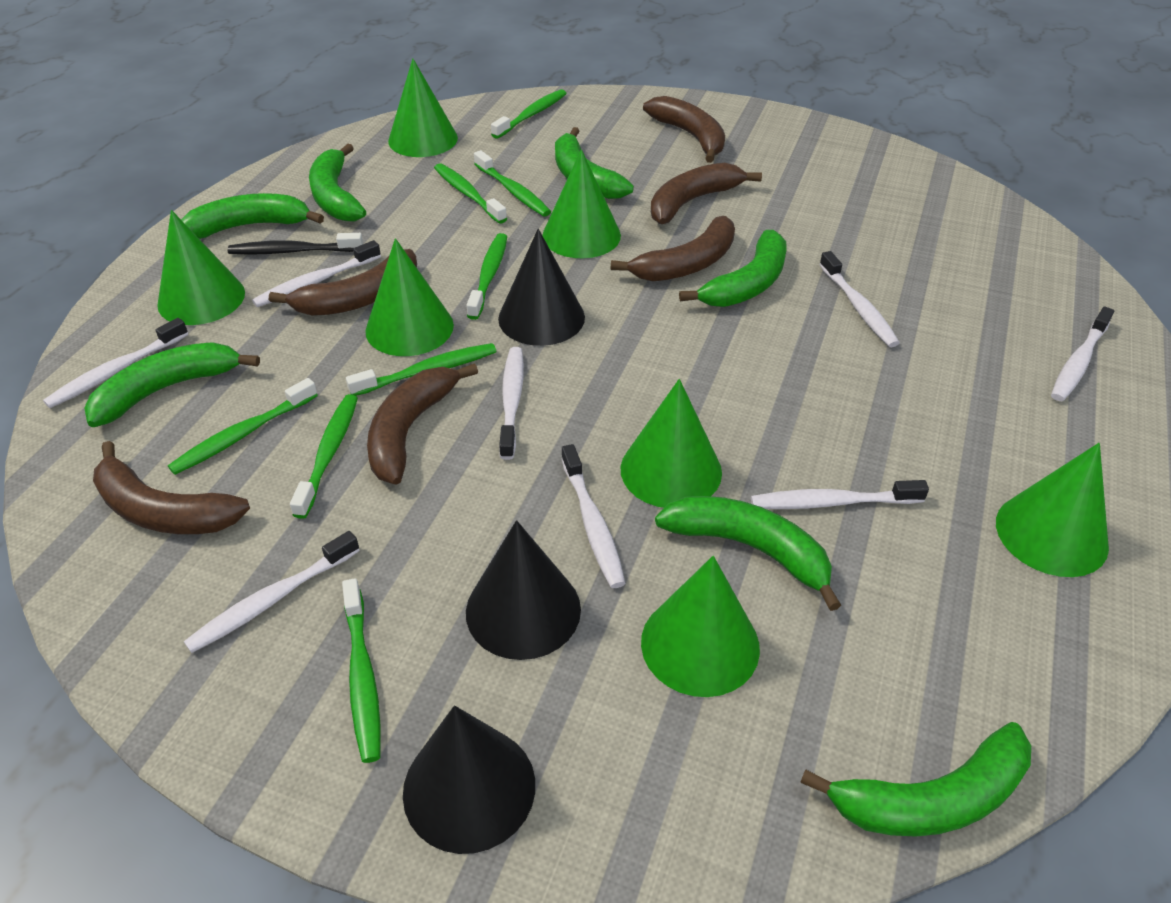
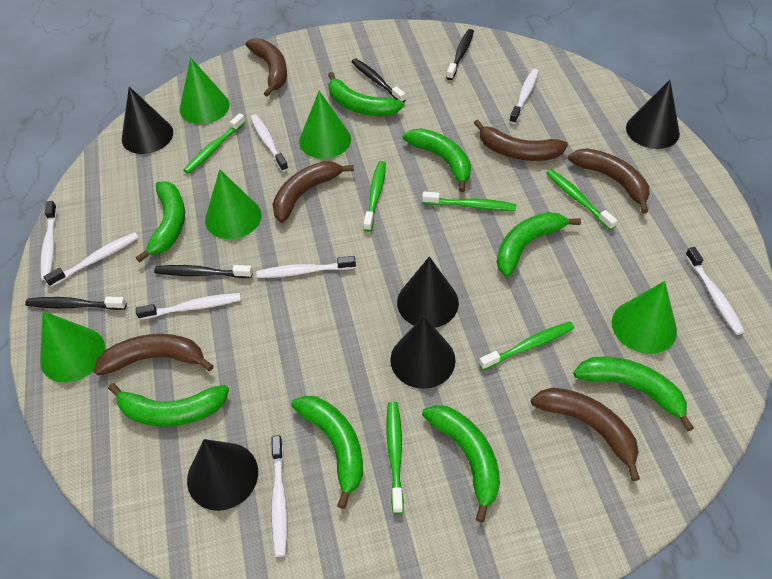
black cone: [403,705,535,854] [466,520,581,660] [498,229,585,346] = 3 -> [122,86,173,154] [187,439,258,511] [390,317,455,389] [397,256,459,328] [626,80,680,149] = 5
black toothbrush: [228,233,363,255] = 1 -> [25,296,127,310] [154,265,253,278] [351,58,406,103] [446,29,474,80] = 4
green banana: [84,342,260,427] [181,193,324,239] [309,144,366,222] [555,127,634,199] [655,496,841,611] [679,230,786,307] [800,722,1031,837] = 7 -> [108,383,229,427] [136,181,185,262] [291,396,363,509] [328,72,404,116] [403,128,471,192] [422,405,500,523] [497,212,581,277] [573,356,694,431] = 8
green cone: [157,210,245,325] [366,238,454,356] [388,58,458,157] [542,149,621,258] [621,379,722,508] [641,556,760,697] [996,443,1109,577] = 7 -> [40,311,105,382] [180,57,230,124] [205,169,262,239] [299,91,351,159] [612,281,677,354] = 5
green toothbrush: [168,378,318,475] [290,394,358,519] [342,578,381,763] [346,343,497,396] [434,163,507,224] [466,233,507,320] [474,150,551,217] [491,89,567,139] = 8 -> [184,113,246,174] [363,161,386,232] [387,402,404,514] [422,191,516,211] [479,321,575,370] [546,169,617,230] = 6

